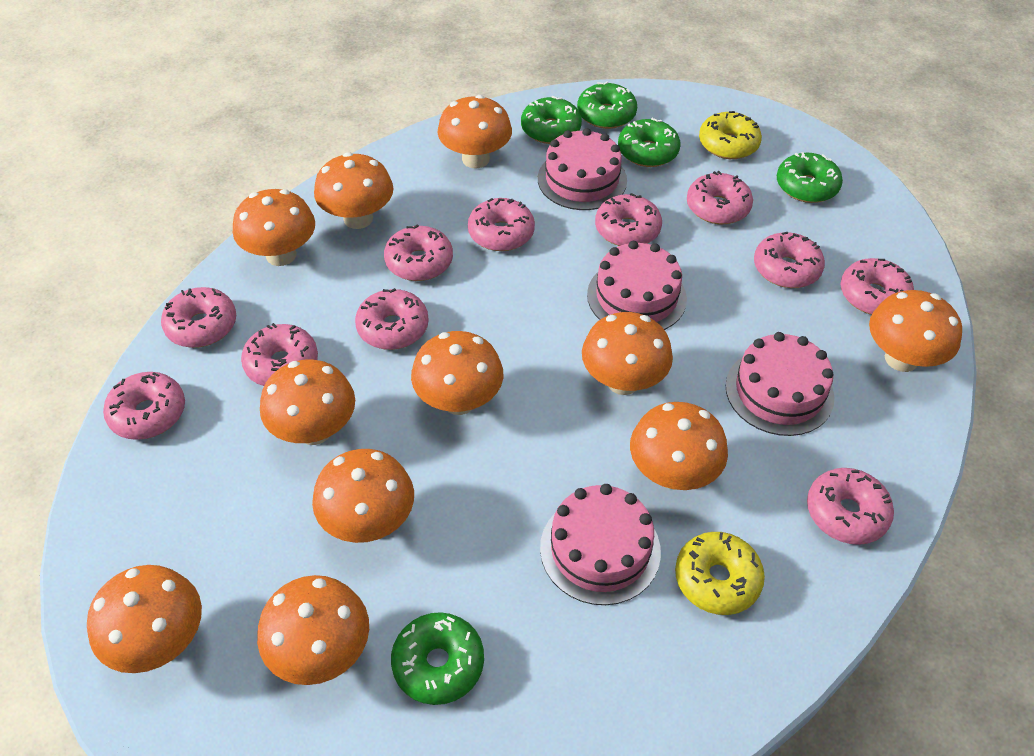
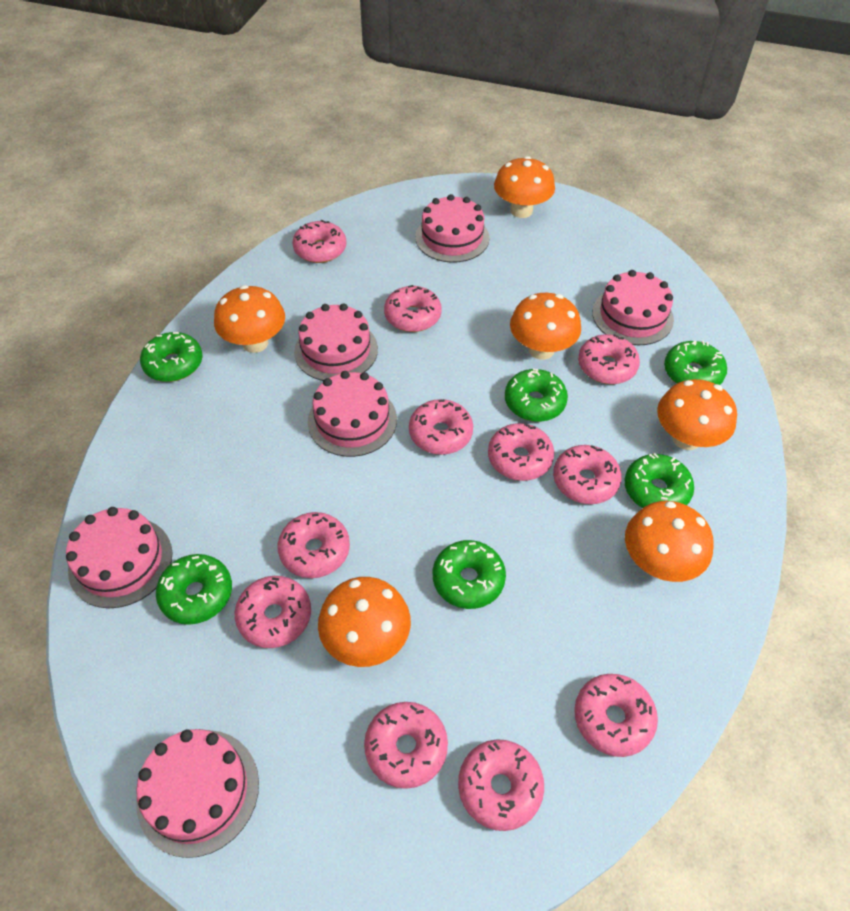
green donut: [391,612,484,705] [521,96,582,144] [577,82,637,129] [618,118,680,167] [777,152,843,203] = 5 -> [140,332,203,382] [156,554,232,625] [433,540,506,609] [505,369,568,422] [625,453,694,508] [664,341,727,385] = 6
orange mushroom: [87,565,202,673] [233,189,315,266] [257,575,369,685] [260,360,355,445] [312,449,414,543] [314,152,394,229] [411,331,503,415] [438,95,512,168] [582,312,673,395] [630,402,728,490] [869,290,962,372] = 11 -> [214,285,285,353] [318,577,411,667] [494,156,555,218] [510,293,581,360] [625,501,714,582] [657,379,737,450] = 6
pink cake: [538,128,627,210] [540,484,661,605] [587,241,687,330] [726,332,834,436] = 4 -> [66,507,172,608] [136,729,259,858] [294,303,378,381] [308,371,397,457] [415,194,489,263] [592,270,674,345] = 6
yellow donut: [675,532,765,615] [699,111,762,159] = 2 -> none = 0

